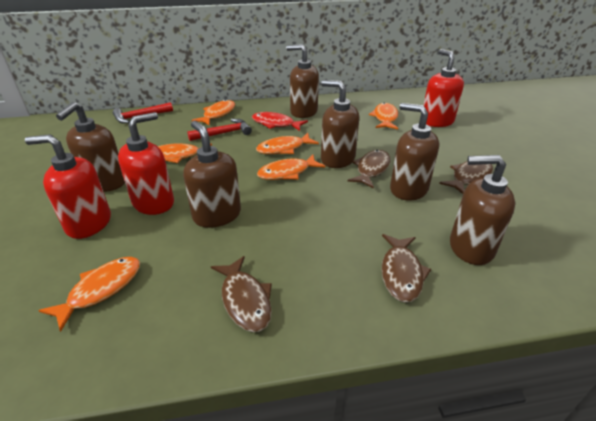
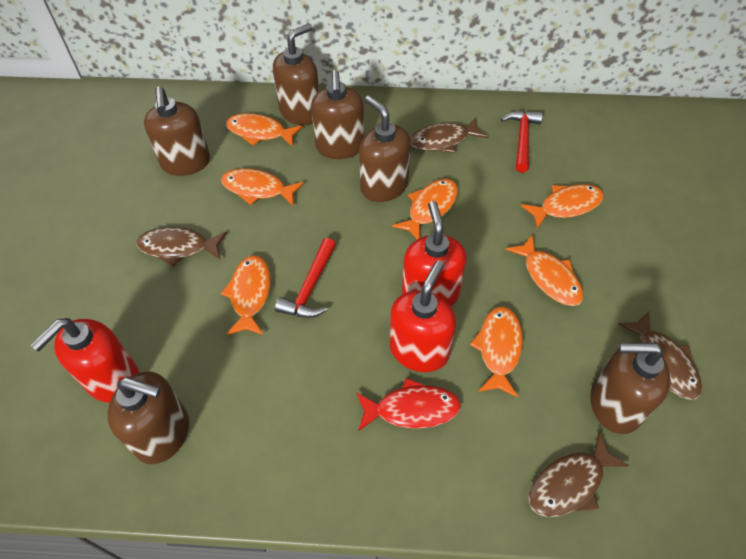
orange fish: [38,257,140,332] [158,143,212,163] [192,100,235,126] [256,133,319,154] [257,154,325,180] [369,103,398,129] = 6 -> [221,169,304,206] [221,255,270,335] [226,113,303,147] [392,179,458,240] [470,307,523,398] [506,234,583,306] [521,184,604,229] = 7

